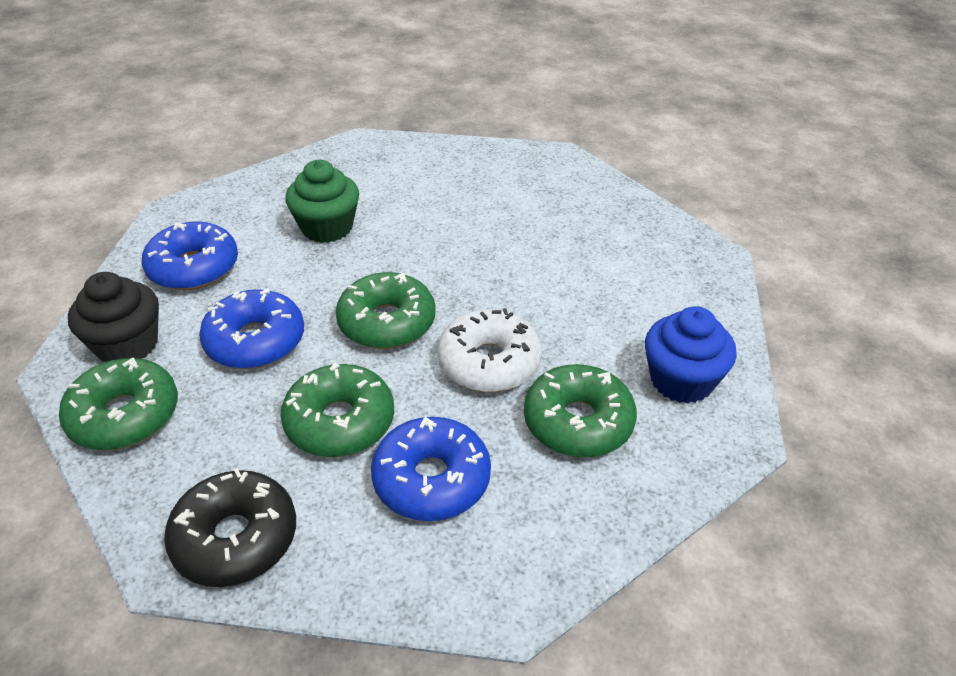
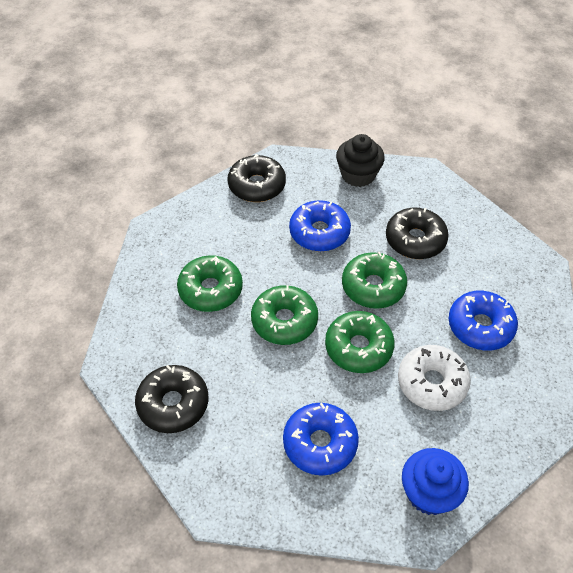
black donut: [164,468,296,587] = 1 -> [135,365,209,433] [227,154,286,202] [386,208,449,259] = 3
green cupcake: [285,160,359,243] = 1 -> none = 0

